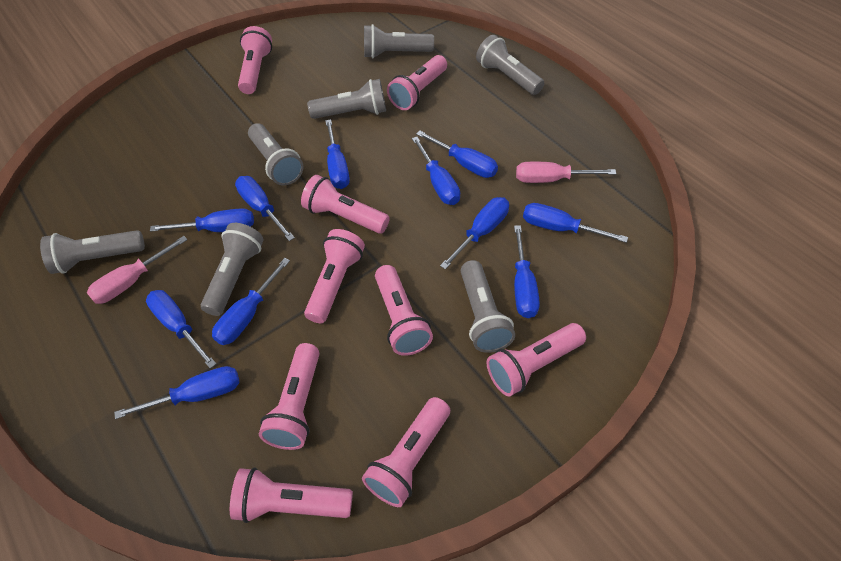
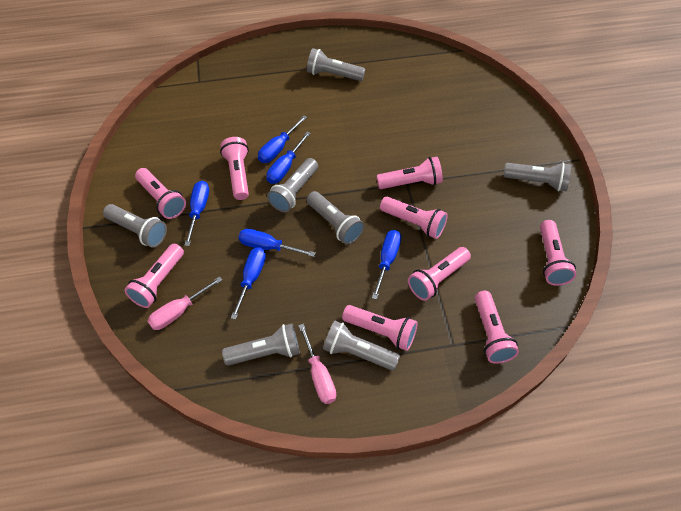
blue screwdriver: [114,366,239,419] [146,290,216,369] [150,208,254,232] [212,258,290,345] [235,176,295,241] [325,120,350,189] [412,137,460,205] [416,130,498,178] [440,197,509,270] [514,225,540,318] [523,203,628,243] = 11 -> [184,181,209,246] [231,247,266,320] [239,229,316,257] [258,115,307,163] [266,131,311,184] [372,230,401,300] = 6

